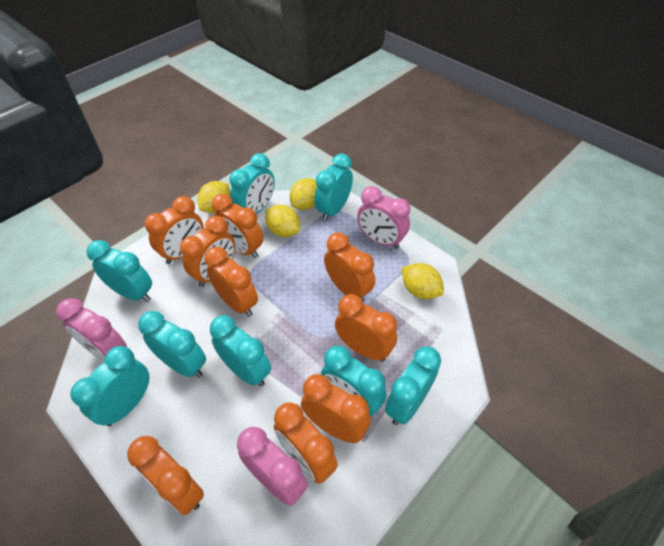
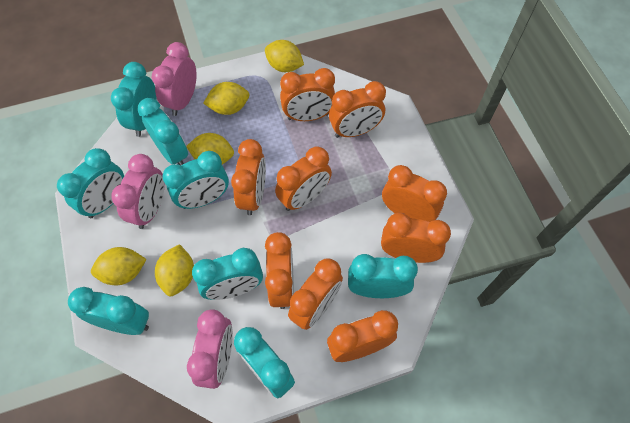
yellow lemon: [198,181,230,213] [265,205,300,237] [290,178,317,210] [402,263,444,299] = 4 -> [91,247,147,285] [155,244,194,296] [187,133,234,164] [203,82,249,115] [265,40,304,72] = 5

